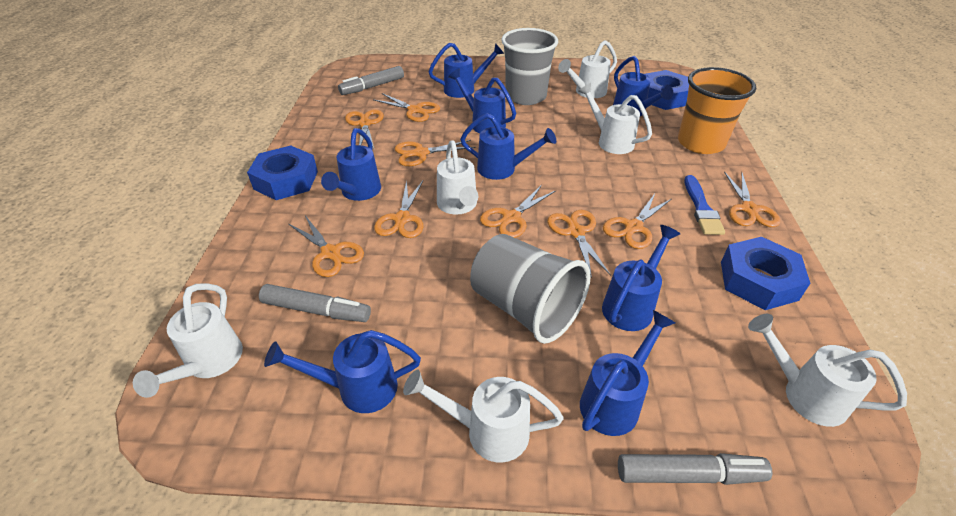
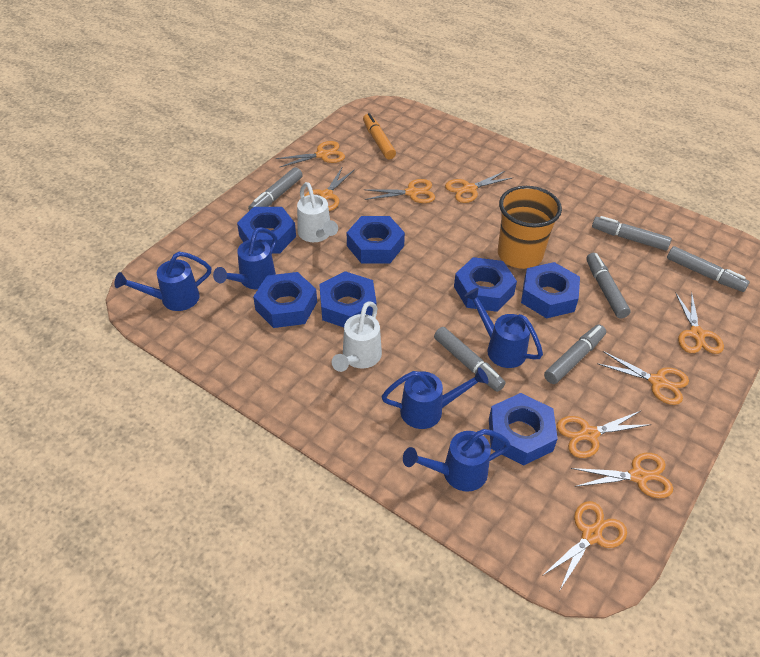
blue brush: [684,175,725,235] = 1 -> none = 0
blue nut: [247,146,318,200] [645,70,689,110] [721,237,810,310] = 3 -> [237,207,296,253] [253,272,317,328] [319,271,377,327] [347,216,405,263] [454,257,517,312] [489,393,558,466] [521,262,580,319] = 7
blue watering can: [264,330,421,413] [321,128,381,201] [428,43,504,98] [448,68,516,133] [460,113,556,180] [580,310,675,436] [602,225,680,331] [613,56,673,116] = 8 -> [114,252,212,311] [213,227,277,289] [382,367,489,429] [403,429,511,492] [464,288,543,368] = 5
grey cup: [470,234,591,344] [501,28,558,105] = 2 -> none = 0
grey marker: [259,284,371,322] [338,66,404,95] [618,453,772,485] = 3 -> [248,167,303,211] [434,327,506,392] [544,325,606,384] [586,253,631,318] [592,216,672,251] [667,246,750,292] = 6
orange marker: none = 0 -> [363,113,396,160] = 1
white watering can: [133,283,243,398] [403,370,564,463] [437,140,478,215] [558,40,617,98] [578,83,652,154] [748,314,907,427] = 6 -> [297,182,338,242] [332,301,382,372] = 2

